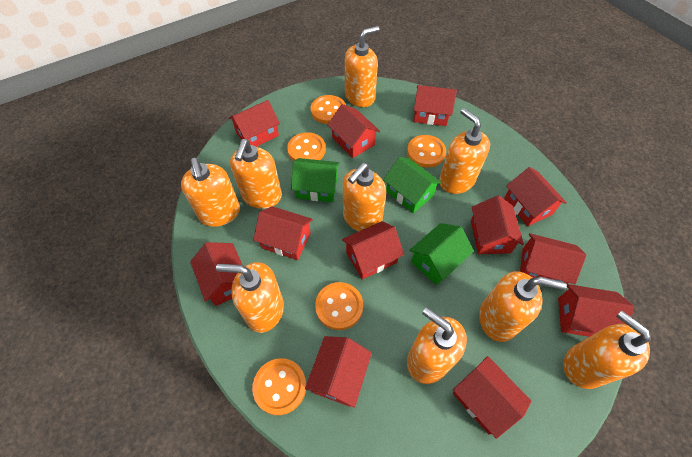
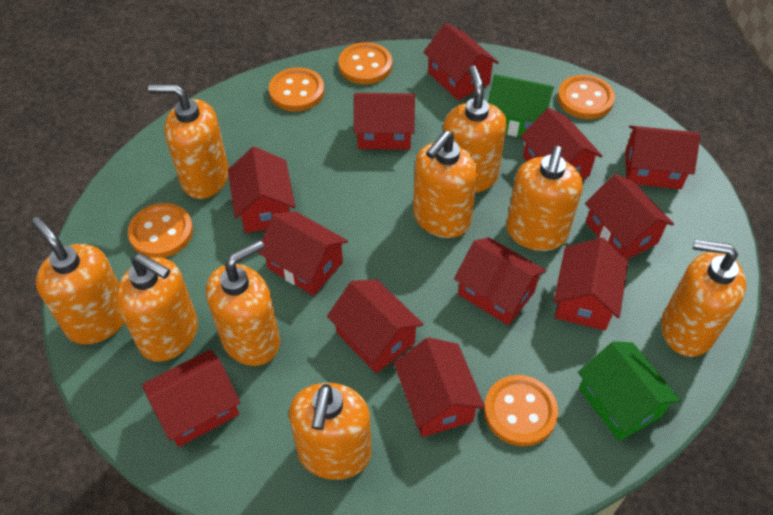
green house: [291,158,340,202] [383,157,442,213] [409,223,474,285] = 3 -> [488,74,554,137] [578,341,681,441] = 2

